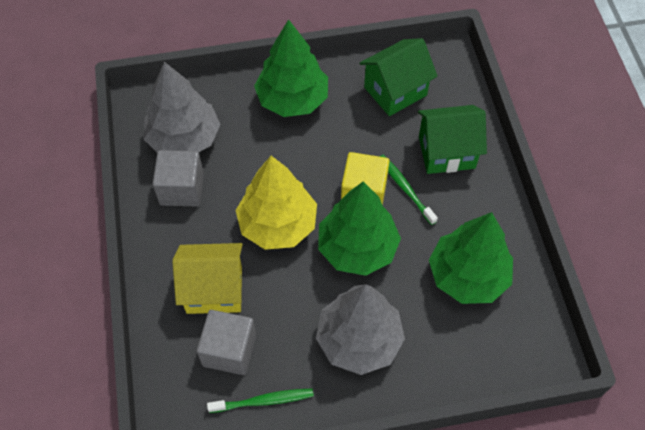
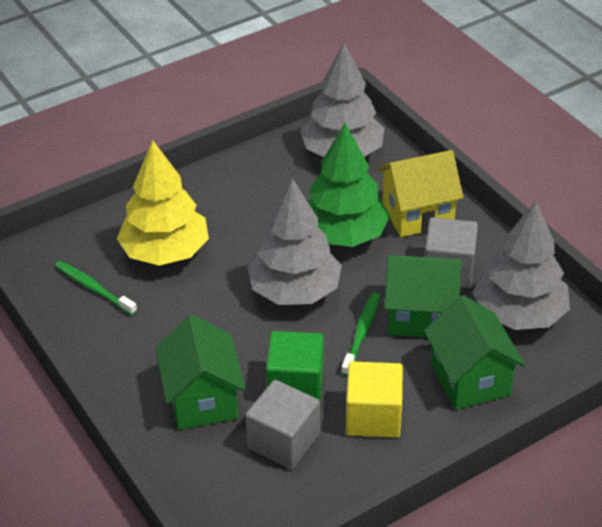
green cube: none = 0 -> [266,331,324,401] = 1
green house: [360,38,438,116] [418,105,487,174] = 2 -> [155,315,245,430] [384,255,461,337] [424,295,525,410] = 3
green tree: [254,19,328,117] [318,182,401,276] [429,212,513,304] = 3 -> [307,123,390,247] = 1
grey tree: [144,62,220,152] [316,284,405,375] = 2 -> [247,178,342,305] [300,43,385,157] [473,201,570,330] = 3

